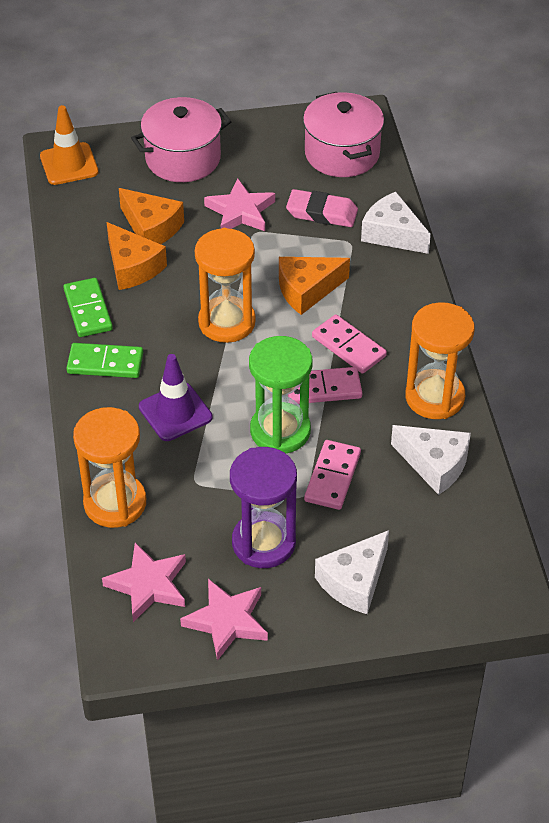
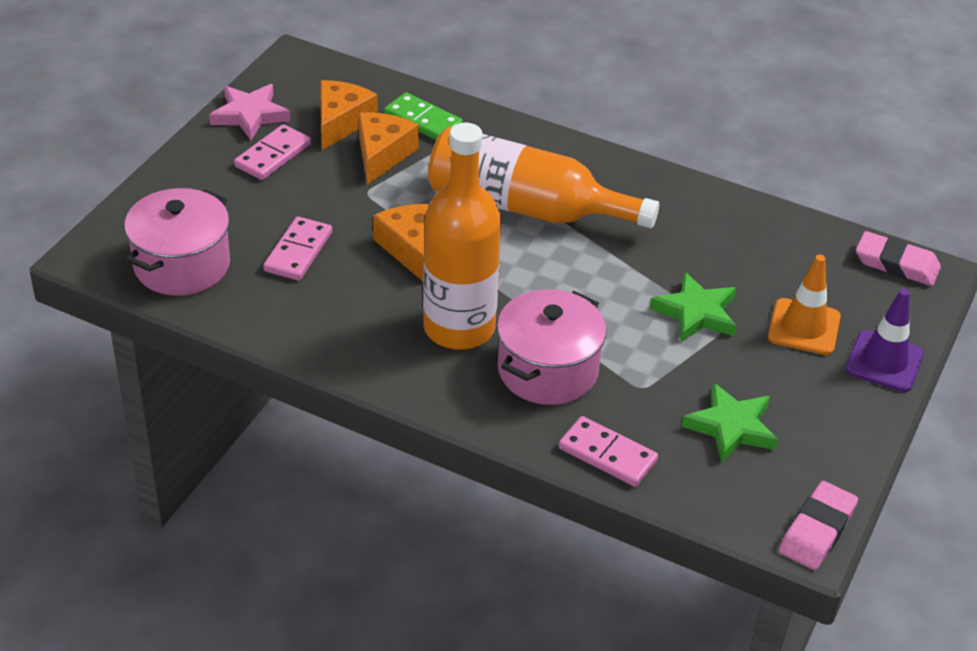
green domino: [63,278,113,337] [66,343,143,378] = 2 -> [384,92,463,140] = 1
green hourglass: [249,336,312,454] = 1 -> none = 0
green star: none = 0 -> [650,272,736,342] [682,382,778,463] = 2
orange bottle: none = 0 -> [423,123,501,350] [428,126,659,228] = 2
orange hourglass: [73,407,146,528] [195,228,256,343] [405,302,475,419] = 3 -> none = 0
pink eraser: [286,189,358,227] = 1 -> [779,481,858,570] [856,231,941,286] = 2
pink star: [102,542,186,622] [180,579,268,661] [204,179,275,231] = 3 -> [209,84,290,140] = 1
purple hourglass: [230,447,297,568] = 1 -> none = 0
white cheese: [315,530,389,614] [361,192,431,254] [391,425,471,495] = 3 -> none = 0

